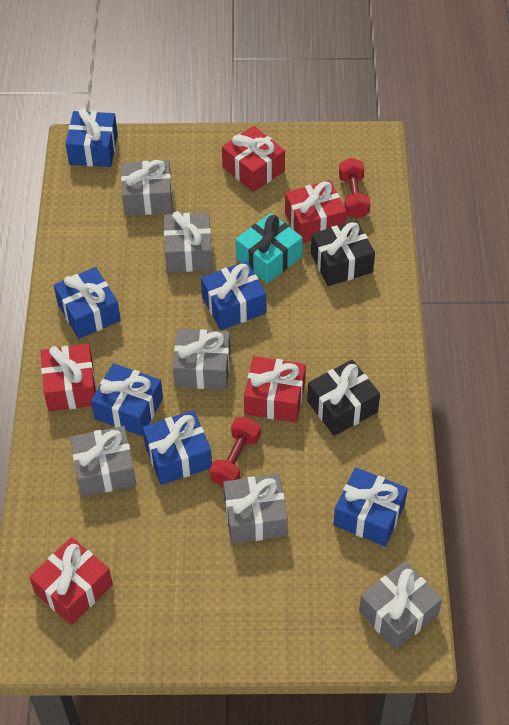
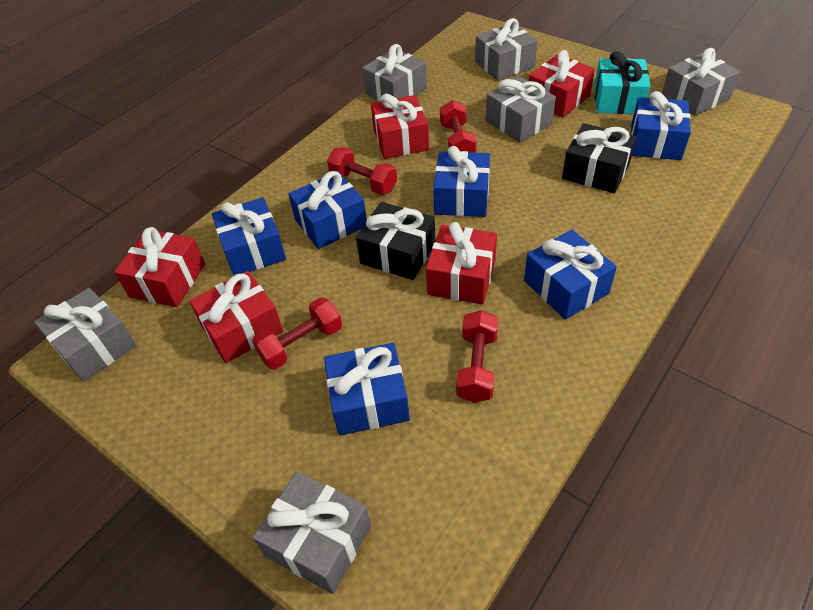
red dumbbell: [210,417,261,487] [339,158,370,219] = 2 -> [252,297,342,370] [327,147,397,195] [440,100,477,153] [456,310,498,403] = 4

